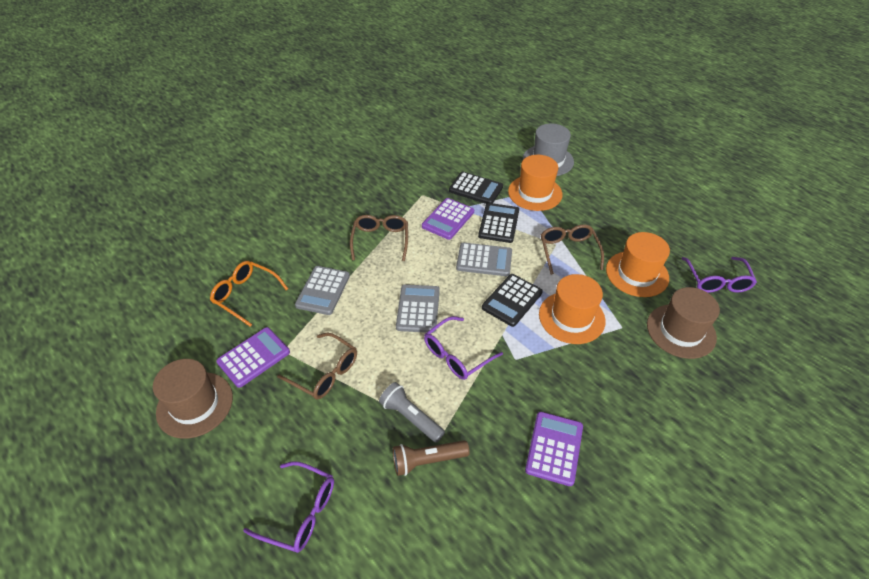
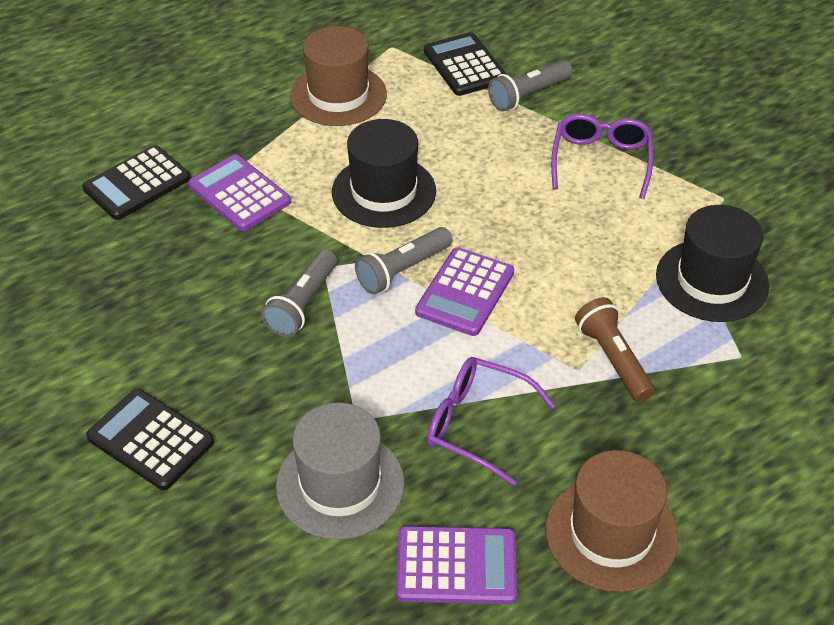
black hat: none = 0 -> [332,119,436,228] [656,205,769,322] = 2
brown glasses: [277,333,357,399] [350,215,408,261] [541,225,604,275] = 3 -> none = 0
grey calculator: [295,266,350,315] [396,284,440,333] [456,243,512,276] = 3 -> none = 0
grey flashlight: [379,382,445,443] = 1 -> [261,249,337,337] [355,227,452,294] [488,60,573,112] = 3
orange glasses: [210,261,288,326] = 1 -> none = 0
orange hat: [508,155,562,211] [539,274,606,344] [606,232,670,297] = 3 -> none = 0
purple glasses: [243,461,334,553] [424,316,503,380] [681,257,757,293] = 3 -> [427,357,556,486] [551,114,654,199] = 2

